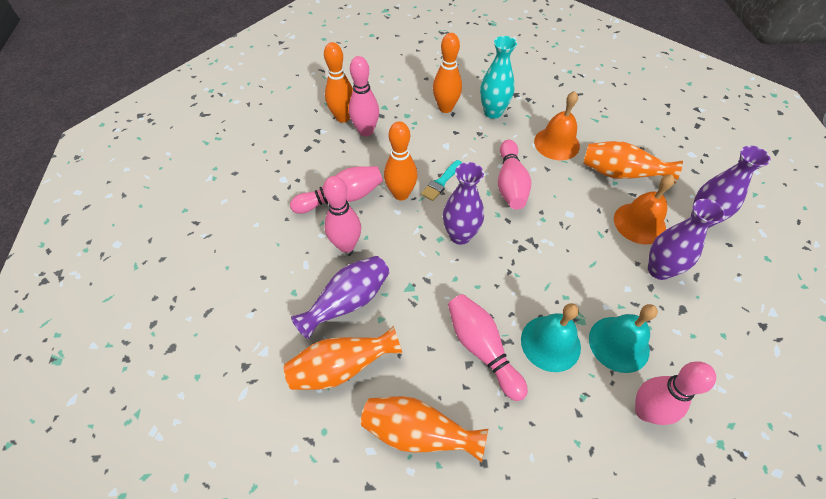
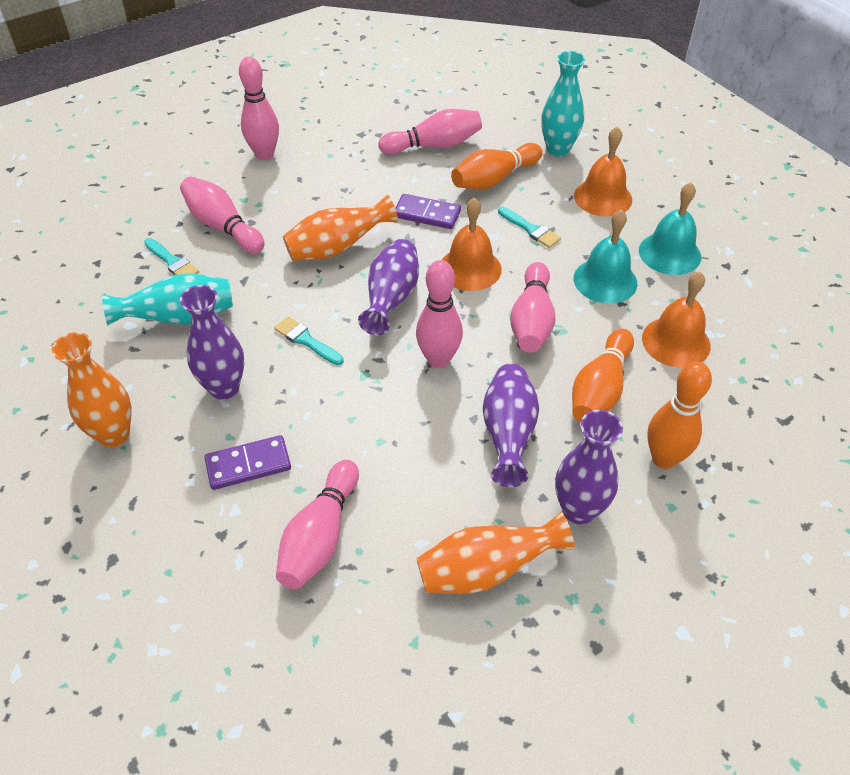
orange bell: [534,91,580,160] [614,175,675,244] = 2 -> [442,197,502,291] [574,126,632,217] [642,272,711,368] = 3
purple domino: none = 0 -> [204,435,291,490] [395,194,461,229] = 2
turquoise brush: [421,160,462,201] = 1 -> [144,238,199,275] [274,316,344,365] [498,207,561,248] = 3
turquoise vase: [480,36,517,119] = 1 -> [102,273,233,326] [541,51,585,157] = 2

